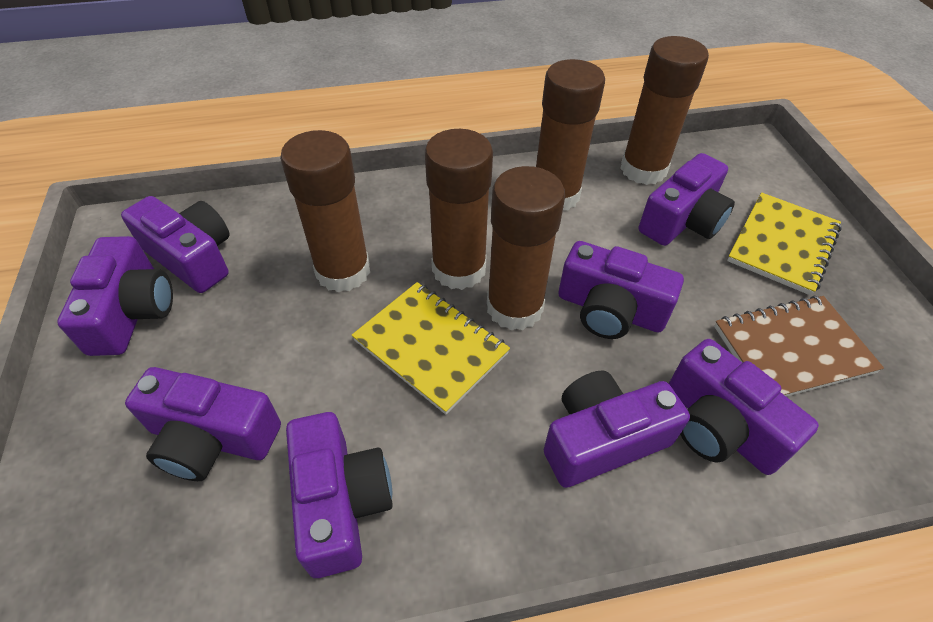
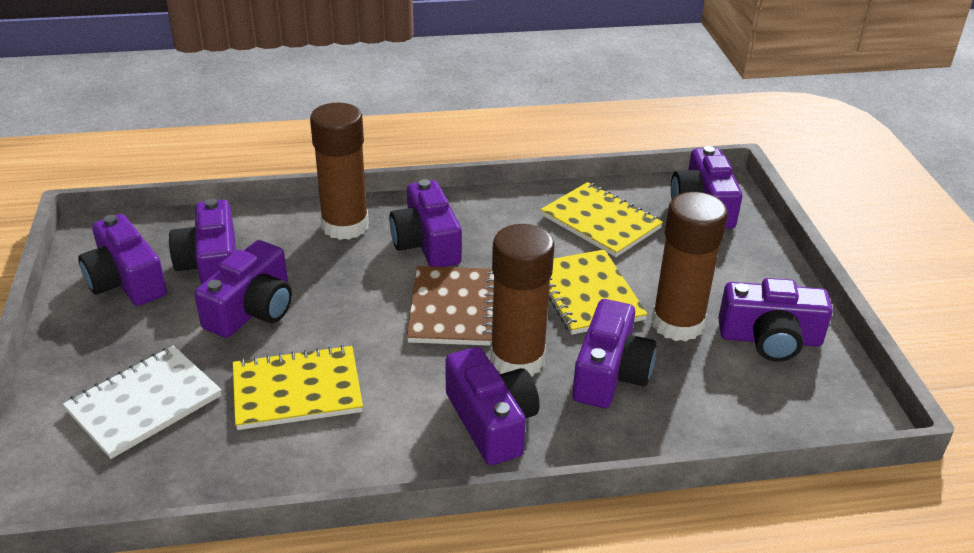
brown glue stick: [280,130,370,293] [425,129,493,290] [487,166,565,330] [536,59,605,210] [620,36,709,185] = 5 -> [310,103,369,240] [491,224,555,377] [651,192,728,341] = 3
white notebook: none = 0 -> [63,346,222,459] = 1
yellow notebook: [352,282,510,415] [727,193,842,295] = 2 -> [233,345,363,430] [541,182,663,257] [549,250,648,335] = 3

